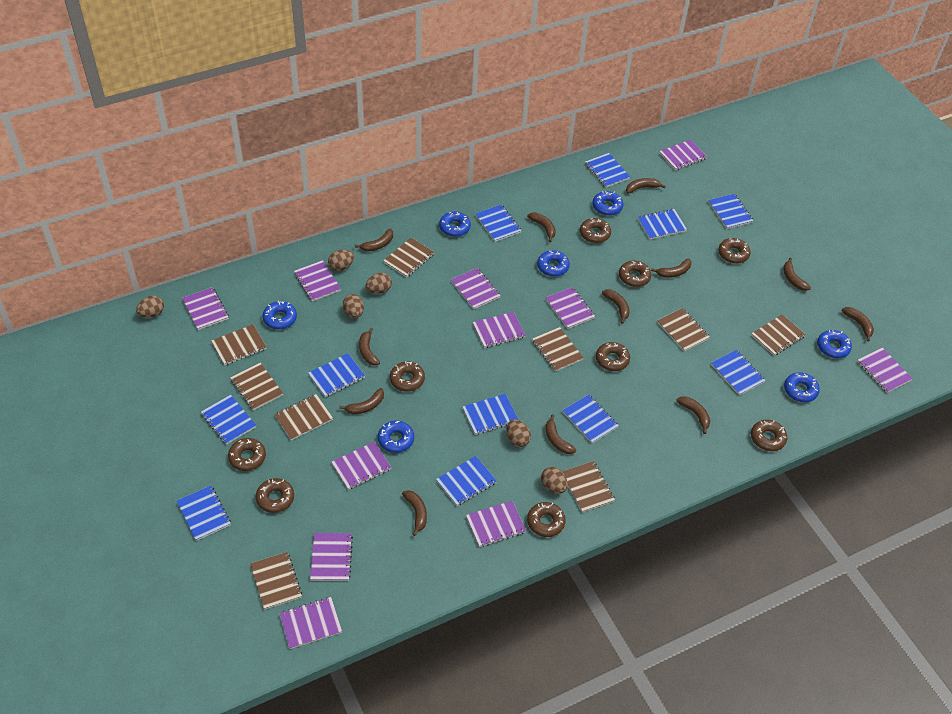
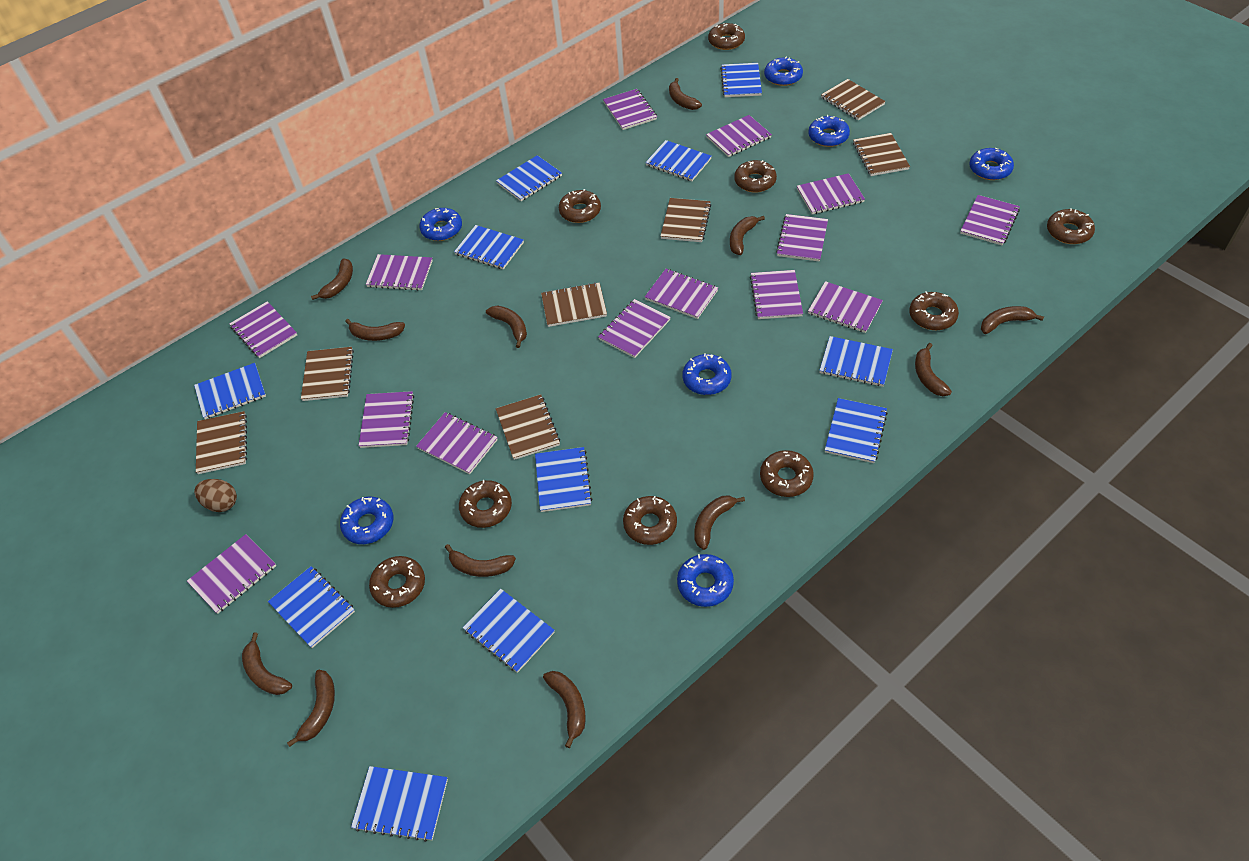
brown egg: [136,296,164,318] [328,250,354,271] [343,294,364,318] [366,273,392,294] [506,419,531,447] [541,467,568,494] = 6 -> [194,479,237,512] = 1
brown notebook: [211,324,267,365] [230,363,283,410] [250,552,302,610] [274,394,333,440] [383,238,435,277] [532,327,583,372] [562,461,615,513] [657,308,710,352] [751,314,806,356] = 9 -> [196,411,247,474] [301,347,354,401] [496,394,560,460] [541,282,607,327] [661,198,711,242] [821,79,886,120] [853,133,910,176] = 7
purple notebook: [182,287,229,330] [279,597,342,649] [294,260,341,301] [310,533,353,581] [332,442,391,490] [451,268,501,309] [466,501,526,547] [473,312,526,348] [545,287,595,329] [659,140,707,170] [857,348,913,393] = 11 -> [187,534,276,614] [229,301,297,358] [359,391,414,448] [366,254,433,291] [416,412,498,474] [598,299,671,358] [603,89,657,130] [645,269,718,319] [706,115,772,157] [750,270,803,319] [776,214,828,262] [797,173,865,214] [808,281,883,333] [960,195,1020,245] = 14

